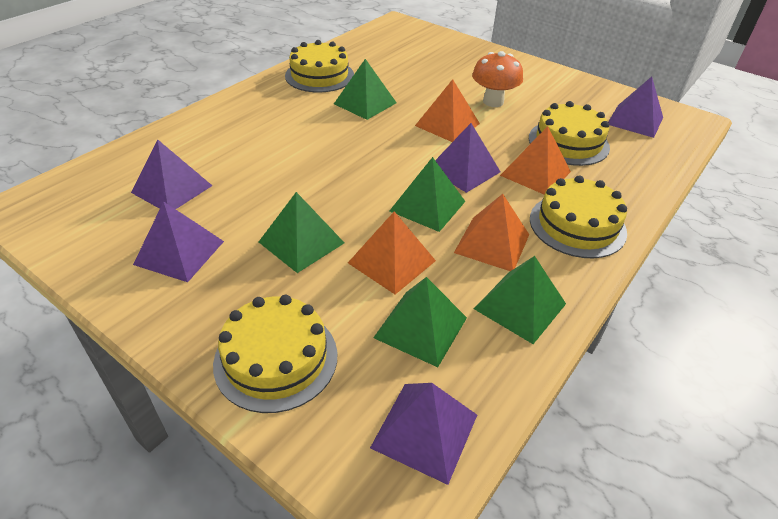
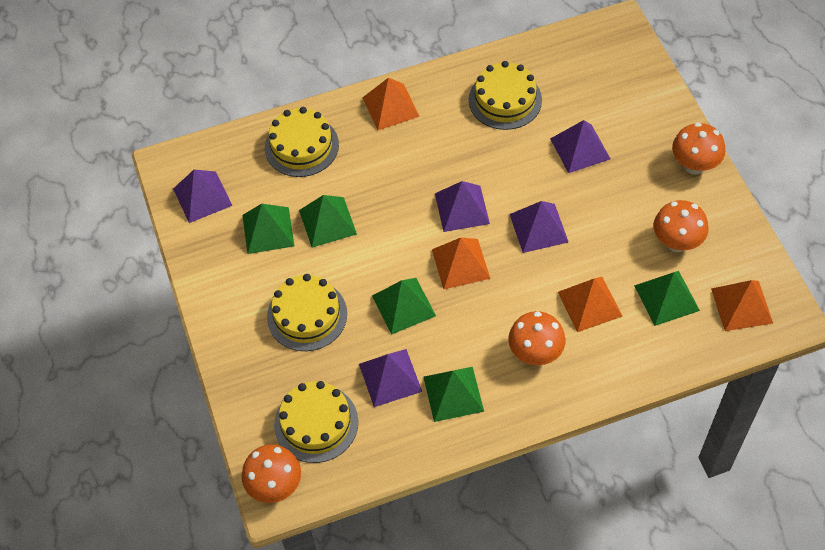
orange mushroom: [472,51,523,107] = 1 -> [242,444,301,503] [508,311,566,365] [653,200,708,252] [672,122,725,175] = 4

